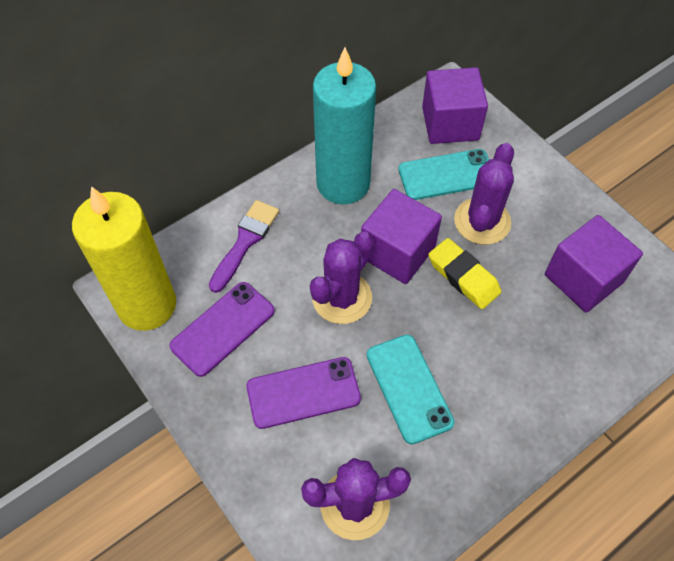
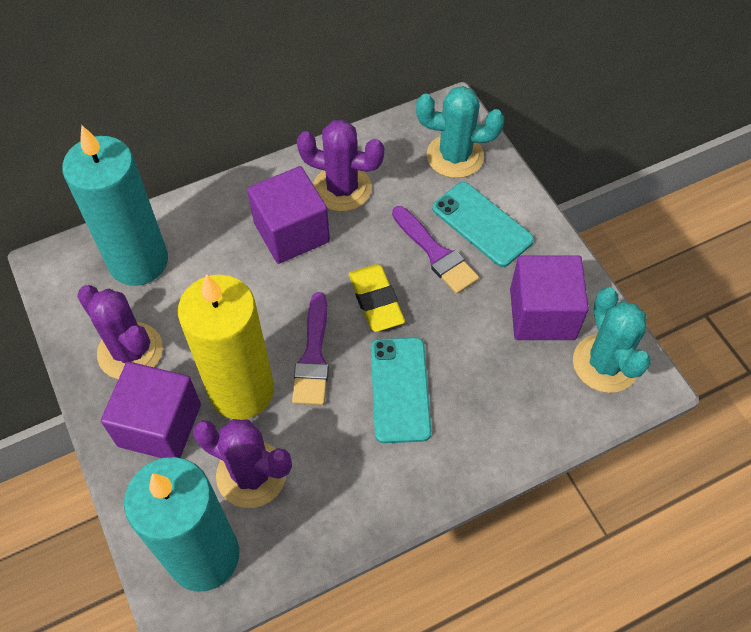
purple brush: [209,200,279,293] = 1 -> [292,292,329,405] [392,206,479,294] = 2
purple phone: [169,282,275,377] [246,357,361,429] = 2 -> none = 0
turquoise cactus: none = 0 -> [416,86,504,178] [573,287,651,393] = 2
turquoise candle: [313,47,376,204] = 1 -> [62,125,168,286] [124,457,239,592] = 2

